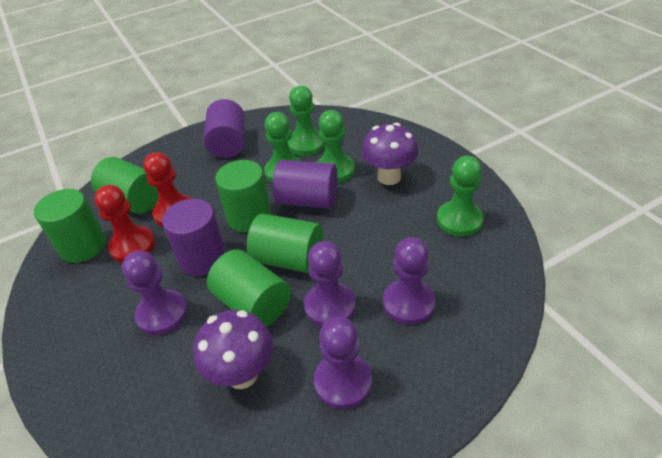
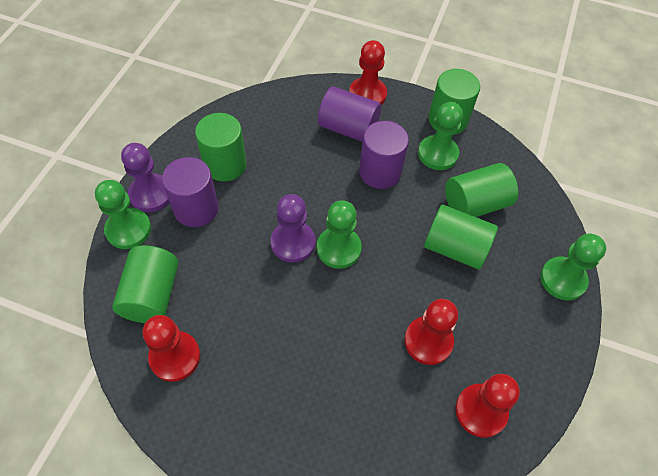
purple mushroom: [193,310,273,389] [361,123,418,185] = 2 -> none = 0
purple pawn: [122,250,188,335] [304,241,356,327] [314,317,372,409] [383,237,435,325] = 4 -> [121,143,169,212] [271,194,315,263] = 2
red pawn: [94,185,155,263] [143,152,192,227] = 2 -> [143,315,200,382] [349,40,387,105] [404,299,458,365] [455,374,520,438] = 4

